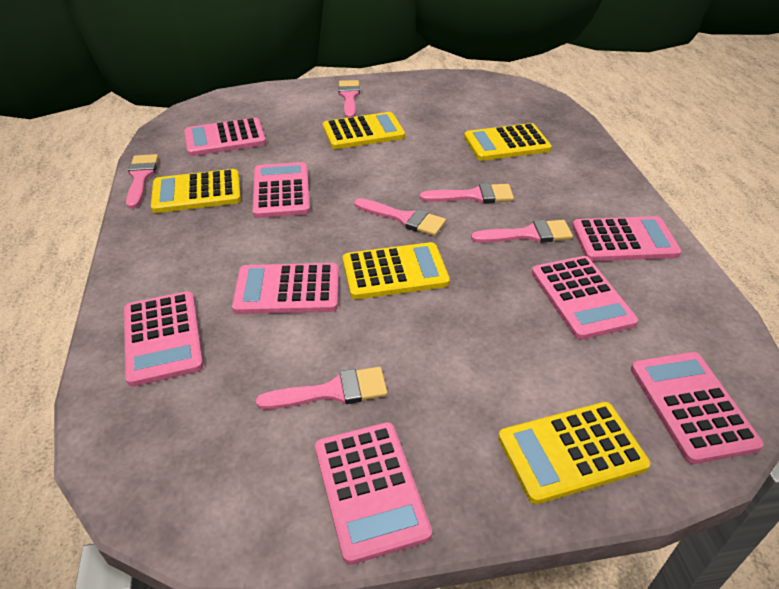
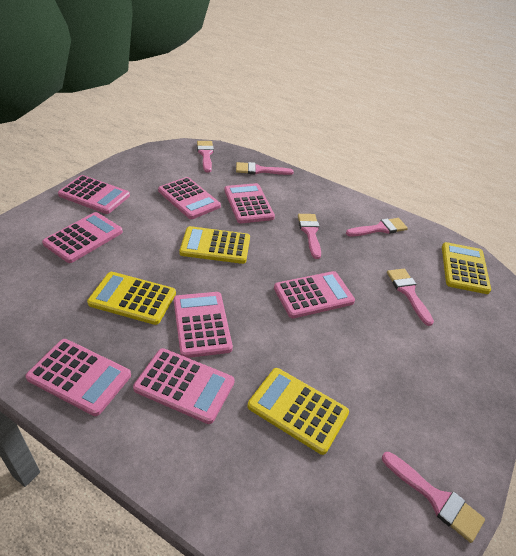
yellow calculator: [151,169,241,213] [323,112,405,149] [343,242,450,299] [464,123,552,161] [498,402,650,504] = 5 -> [87,272,176,325] [180,226,250,264] [248,368,349,455] [442,242,491,294] = 4

